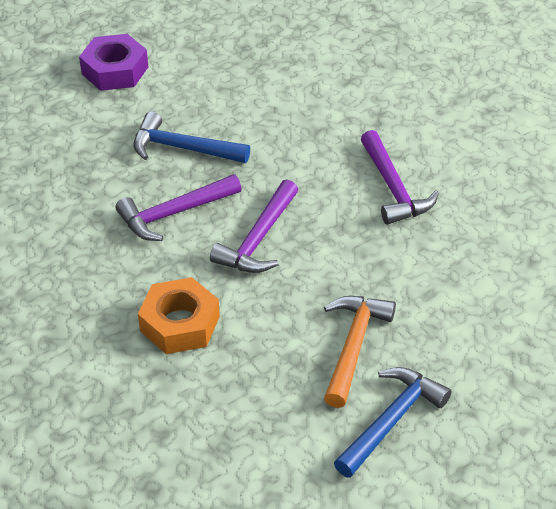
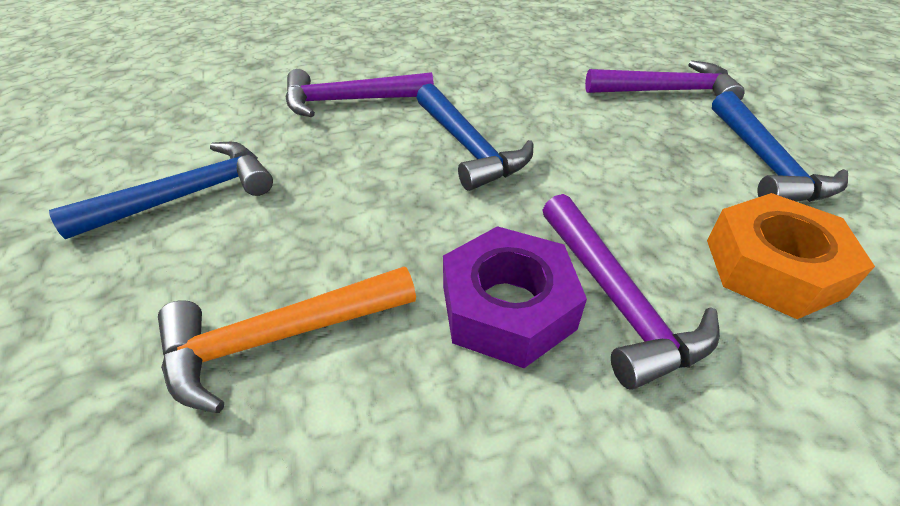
blue hammer: [133,111,250,163] [334,367,451,478] = 2 -> [49,142,273,239] [416,84,534,191] [712,91,848,202] = 3

